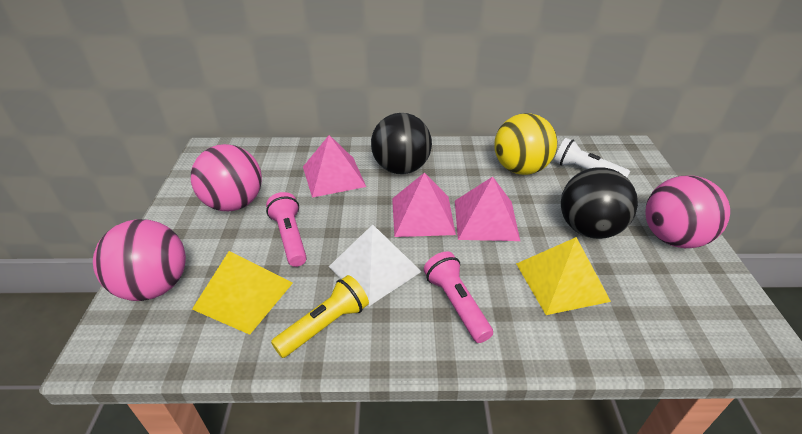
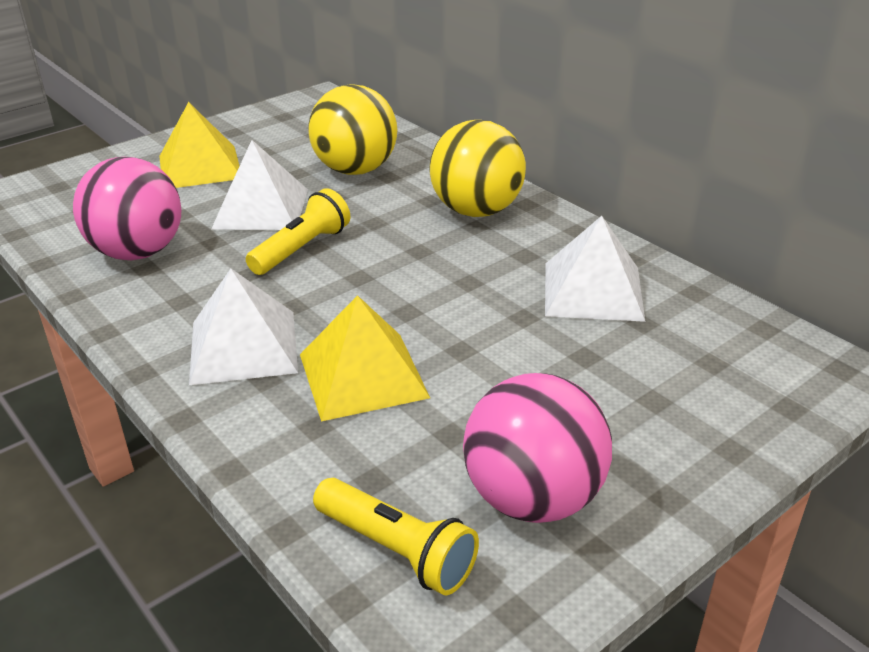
black ball: [371,113,432,174] [561,167,638,239] = 2 -> none = 0
pink ball: [93,219,186,301] [191,144,262,211] [645,175,730,248] = 3 -> [73,157,181,260] [463,373,612,523] = 2
pink flashlight: [266,192,307,267] [424,252,493,343] = 2 -> none = 0
pink pyramid: [303,135,366,198] [392,173,456,237] [455,177,520,241] = 3 -> none = 0
white flashlight: [554,138,630,177] = 1 -> none = 0
white pyramid: [329,224,422,306] = 1 -> [189,268,298,385] [212,140,308,230] [545,216,645,322] = 3
yellow ball: [494,113,557,175] = 1 -> [308,84,397,175] [429,120,526,217] = 2
yellow flashlight: [271,275,369,358] = 1 -> [246,188,350,275] [313,478,479,595] = 2

